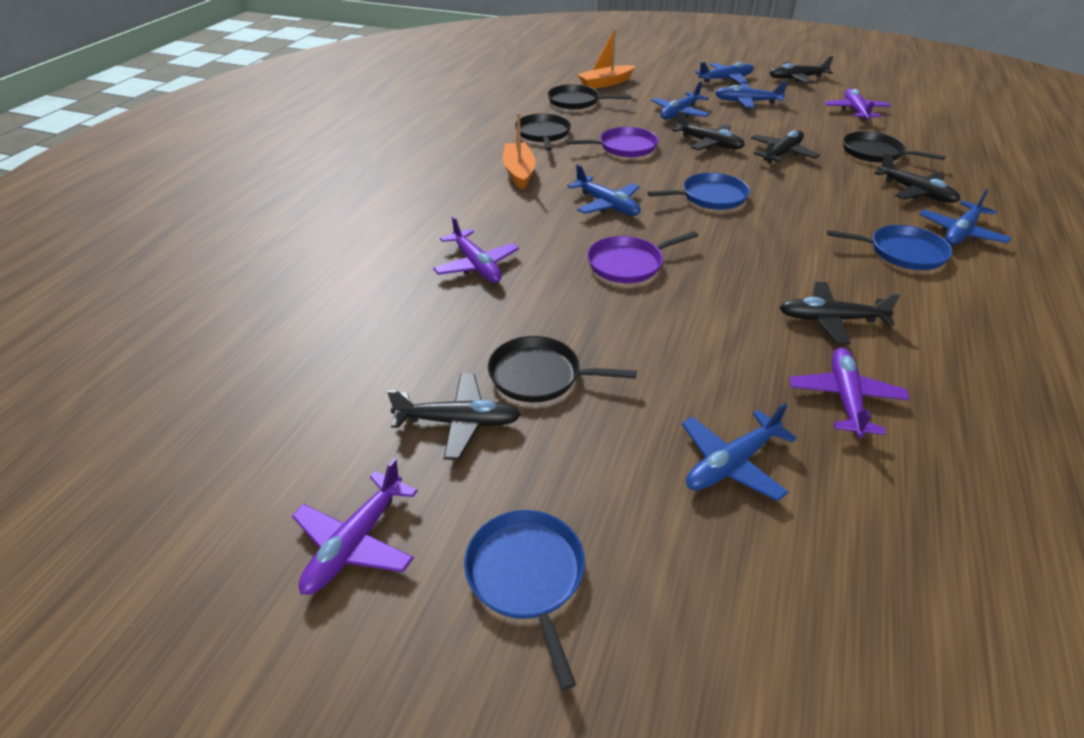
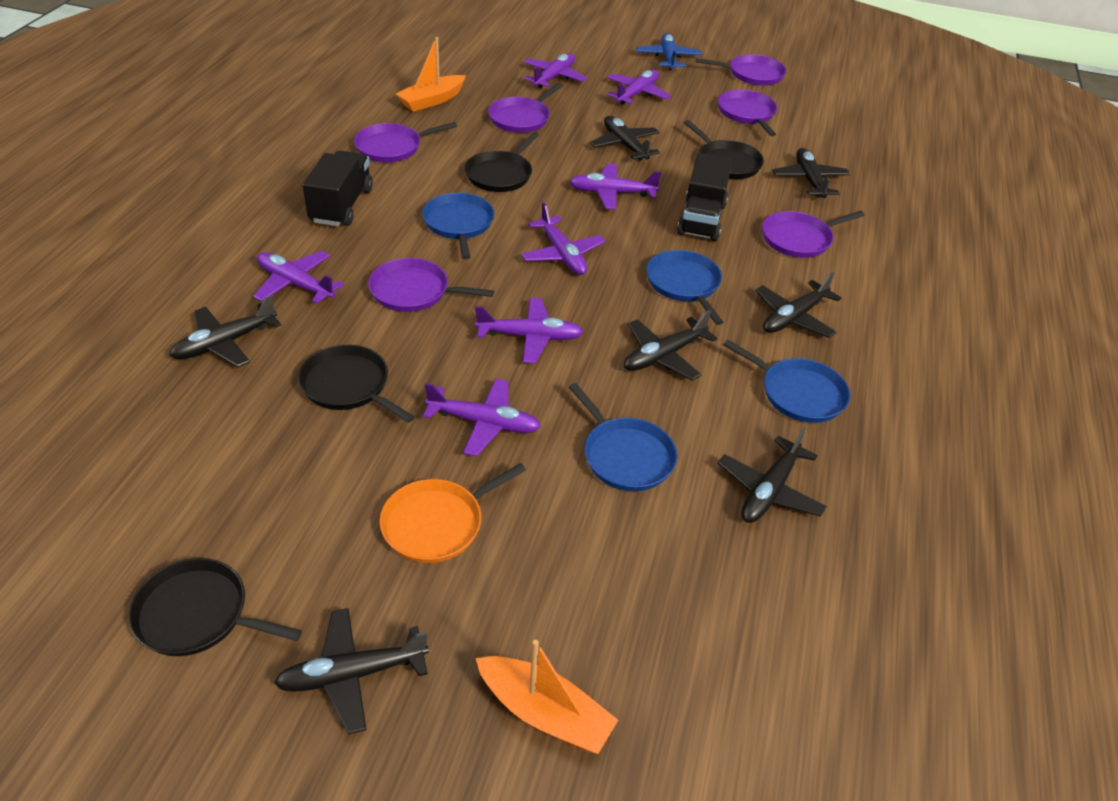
black plane: [387,373,521,460] [672,111,745,150] [751,130,820,164] [770,56,834,83] [779,282,900,344] [874,152,960,203] = 6 -> [169,295,281,367] [274,608,429,734] [590,116,660,160] [624,310,717,380] [718,427,827,523] [755,272,841,338] [772,148,850,198] = 7
black truck: none = 0 -> [303,150,373,226] [677,153,732,241] = 2
blue pan: [464,510,585,690] [647,173,750,210] [827,225,952,270] = 3 -> [422,193,494,259] [569,383,677,491] [646,250,723,325] [723,339,850,423] = 4
blue plane: [568,164,641,216] [651,81,710,119] [682,403,797,501] [695,62,754,84] [715,82,788,108] [919,189,1011,245] = 6 -> [636,33,702,70] = 1
orange pan: none = 0 -> [380,463,526,563] = 1
purple pan: [566,127,659,157] [587,231,698,283] = 2 -> [354,122,457,162] [368,258,494,312] [488,83,563,133] [696,54,786,86] [718,90,777,136] [762,211,865,258] = 6
purple plane: [292,459,418,595] [433,216,519,283] [790,348,910,438] [824,88,890,121] = 4 -> [253,251,344,304] [423,378,541,457] [475,298,583,364] [521,202,605,275] [524,53,587,88] [569,164,661,210] [607,70,671,105] = 7

